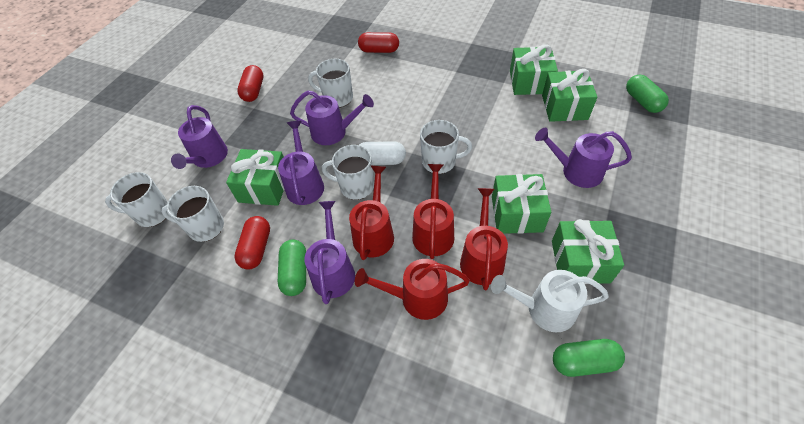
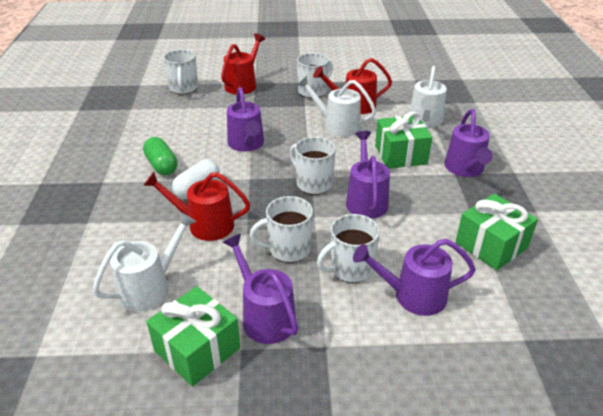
green capsule: [278,239,306,296] [553,339,625,377] [626,74,669,113] = 3 -> [143,137,178,175] = 1
green gift: [226,149,285,206] [492,174,551,234] [510,44,558,95] [542,69,597,122] [552,219,624,284] = 5 -> [146,286,241,387] [375,112,432,169] [455,194,538,270] = 3
red capsule: [234,216,270,269] [237,65,264,102] [358,32,399,53] = 3 -> none = 0
red watering can: [349,165,394,260] [355,259,470,320] [412,164,454,259] [460,188,508,290] = 4 -> [143,172,250,241] [221,34,265,95] [313,58,392,114] = 3
white watering can: [491,270,609,332] = 1 -> [92,212,196,312] [297,76,376,137] [409,66,447,127] = 3

